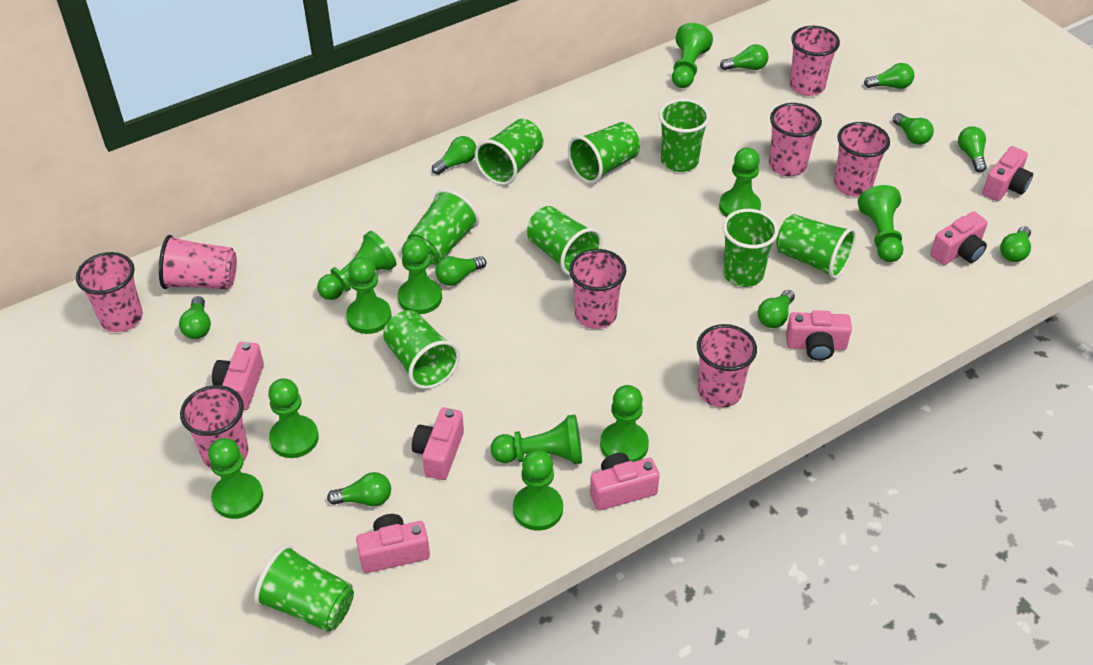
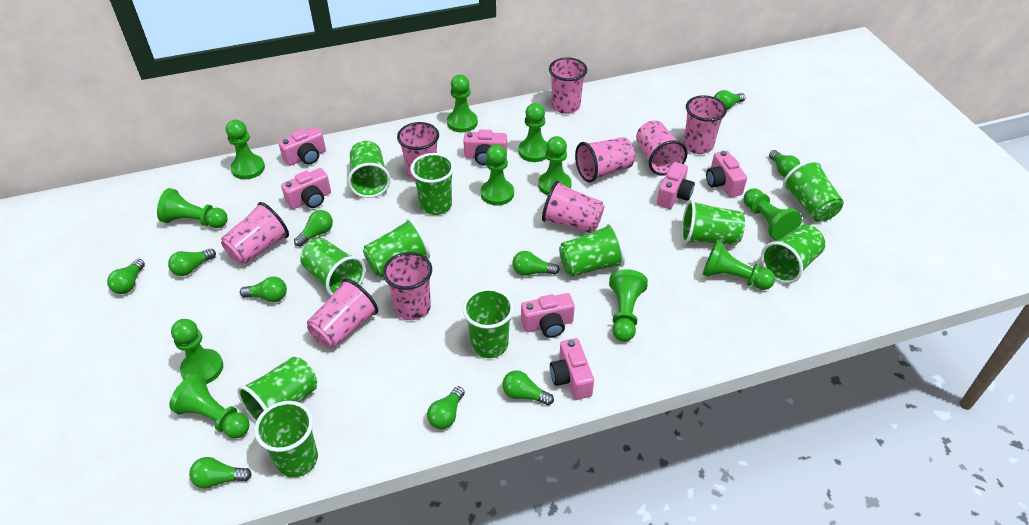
green cup: [254,544,354,632] [383,310,460,389] [407,189,479,265] [475,119,544,185] [527,206,602,276] [568,122,640,184] [659,99,710,172] [723,209,779,287] [776,214,856,279] = 9 -> [237,357,317,422] [254,401,318,478] [300,238,365,296] [348,141,391,198] [363,218,430,277] [410,153,454,215] [463,288,514,358] [559,223,625,277] [681,200,745,245] [761,225,825,283] [783,160,844,222] = 11
pink cup: [76,252,143,332] [159,235,237,289] [180,385,249,469] [569,249,626,329] [697,324,757,407] [769,103,822,176] [789,26,840,96] [834,122,890,196] = 8 -> [221,202,289,265] [307,279,378,349] [383,252,432,320] [397,122,439,181] [542,181,604,233] [549,58,587,114] [575,137,635,183] [636,120,688,176] [684,95,727,154] = 9

